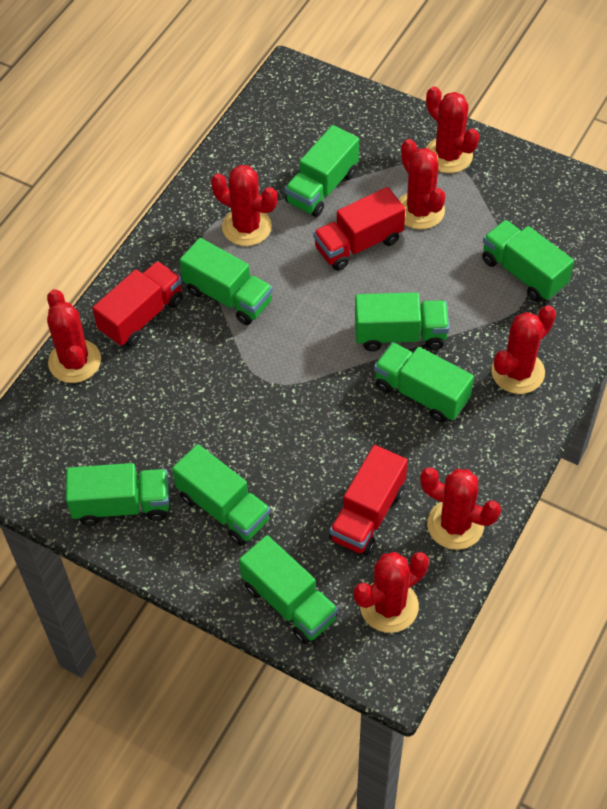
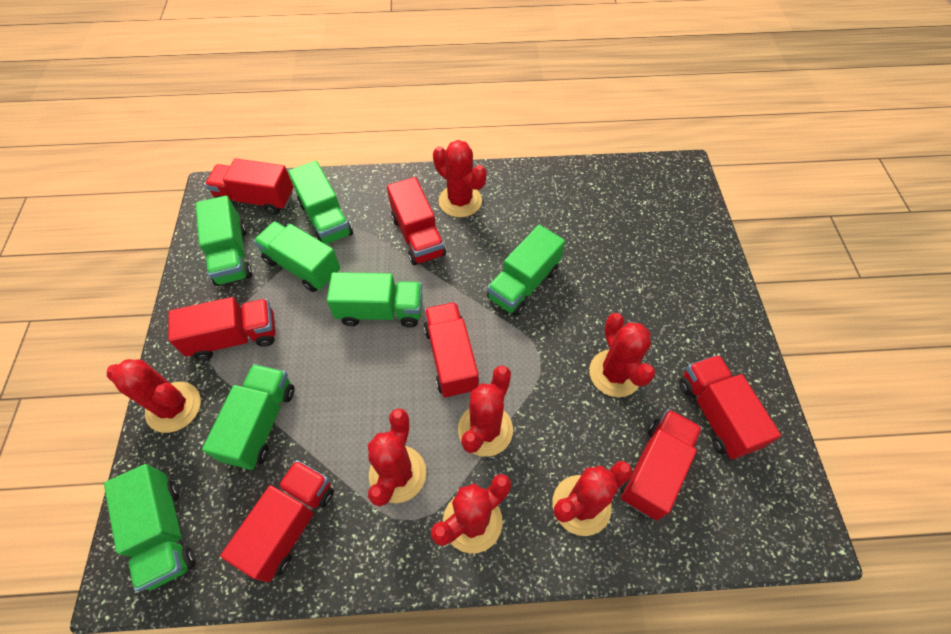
green truck: [66,463,169,526] [172,444,271,545] [180,238,273,325] [239,535,338,644] [285,125,359,217] [355,292,449,351] [374,342,474,423] [482,220,574,302] = 8 -> [104,464,196,591] [196,196,252,286] [202,364,295,470] [254,221,340,292] [288,161,353,244] [327,272,423,327] [487,225,565,316] = 7
red truck: [92,261,183,346] [313,187,405,271] [329,445,408,555] = 3 -> [168,297,276,361] [205,158,293,215] [220,460,334,582] [387,177,446,265] [424,302,479,398] [620,409,702,520] [679,355,781,459] = 7

